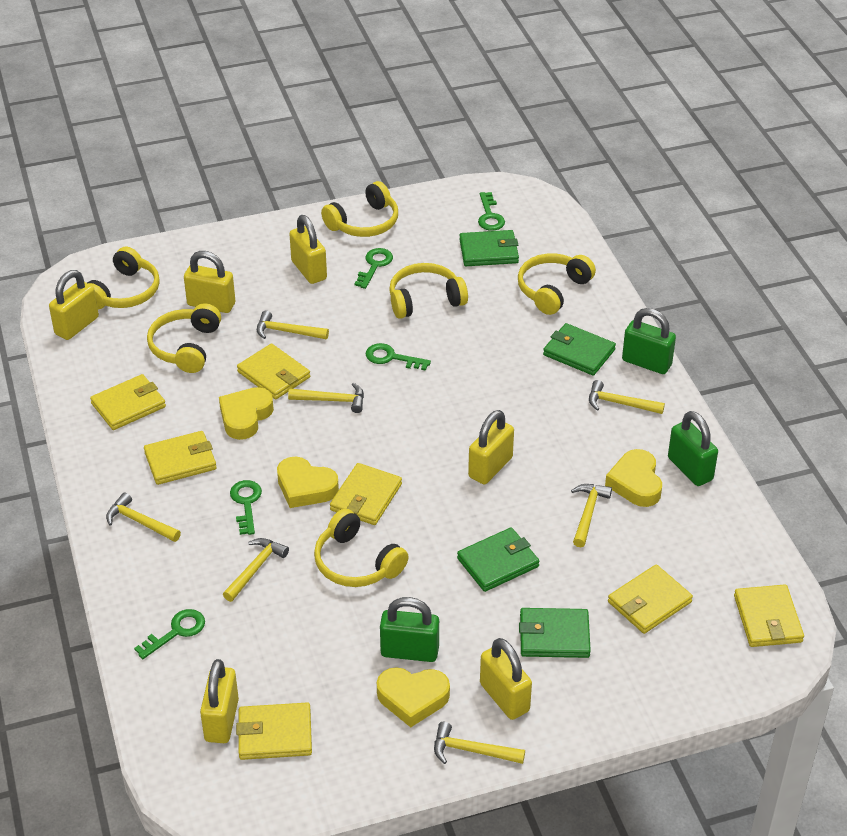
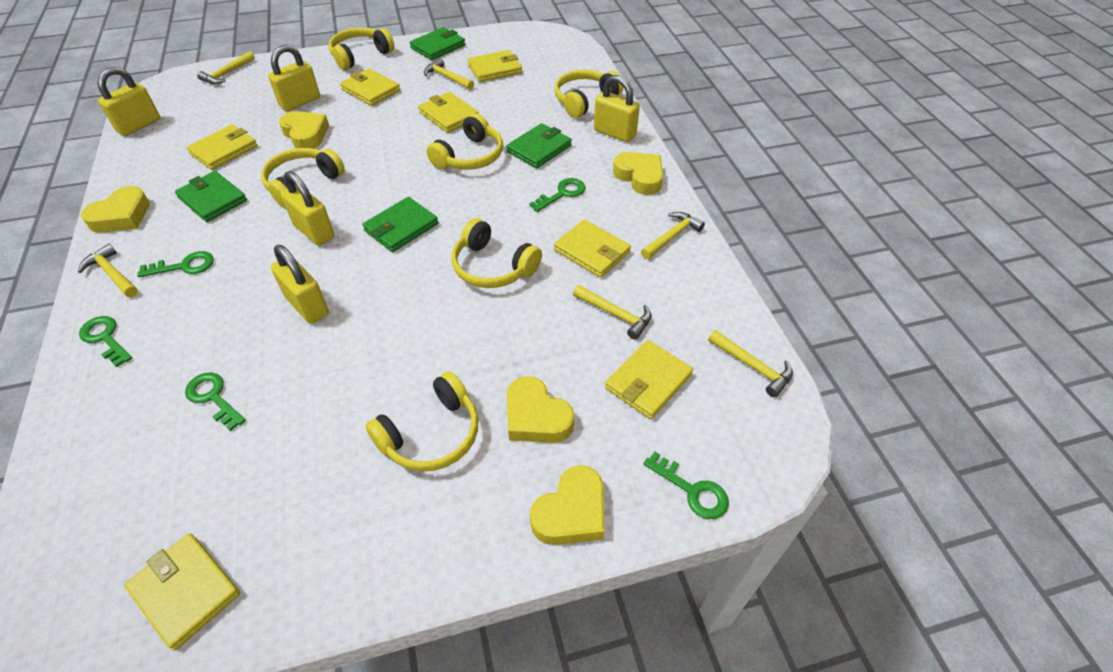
green padlock: [380,597,439,662] [622,308,676,374] [668,411,718,486] = 3 -> none = 0
yellow hammer: [106,492,181,542] [223,538,289,602] [257,311,329,339] [288,383,364,413] [434,722,525,764] [571,484,612,547] [589,380,665,414] = 7 -> [78,244,138,297] [197,51,255,84] [424,58,474,90] [573,285,652,340] [641,212,705,259] [708,330,793,398] = 6
yellow heart: [219,387,274,440] [277,457,339,508] [377,667,450,727] [605,449,662,507] = 4 -> [81,186,150,233] [279,111,329,149] [507,376,575,443] [530,465,604,545] [613,152,663,195] = 5
yellow padlock: [49,270,99,340] [184,251,235,313] [200,659,239,743] [289,215,327,284] [468,410,514,484] [480,638,532,720] = 6 -> [97,67,160,136] [268,45,320,111] [271,245,329,324] [281,171,335,246] [594,75,640,142] = 5

